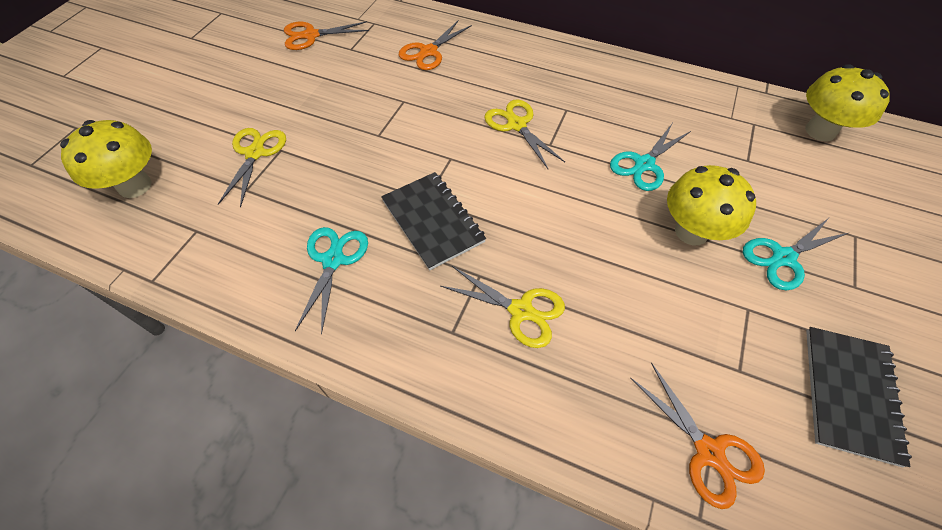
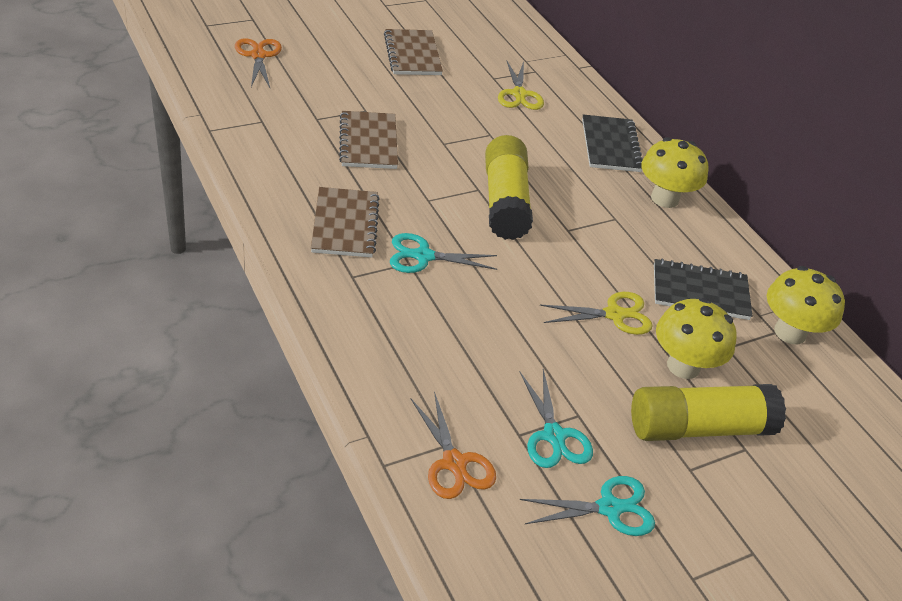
brown notebook: none = 0 -> [311,187,380,257] [339,111,398,169] [384,29,443,75] = 3
orange scissors: [284,21,369,50] [399,20,472,70] [630,362,765,509] = 3 -> [235,38,282,88] [411,391,496,499] = 2
yellow glue stick: none = 0 -> [485,135,533,240] [631,384,786,441] = 2
yellow scissors: [217,128,286,208] [441,266,565,348] [484,100,565,169] = 3 -> [498,61,544,110] [540,292,653,335] = 2

